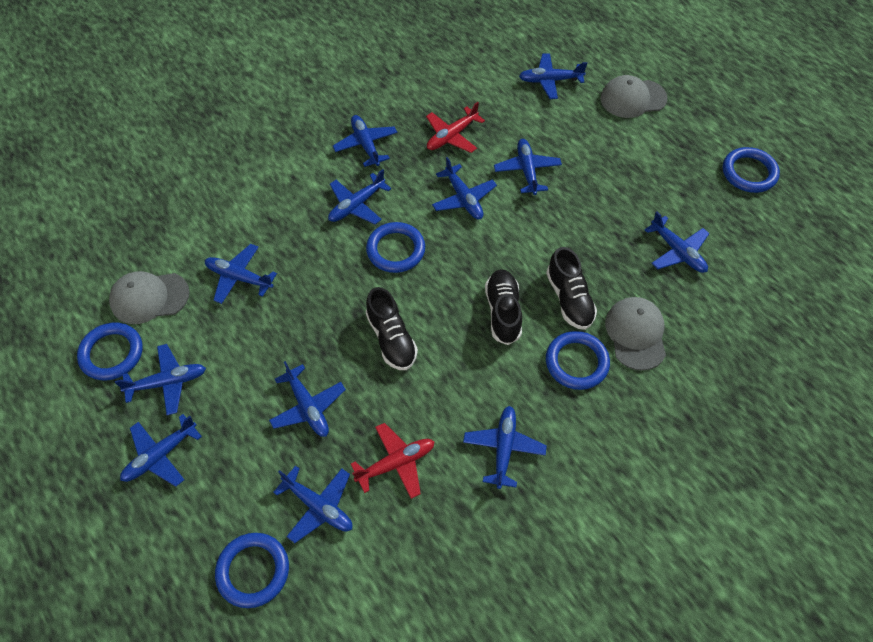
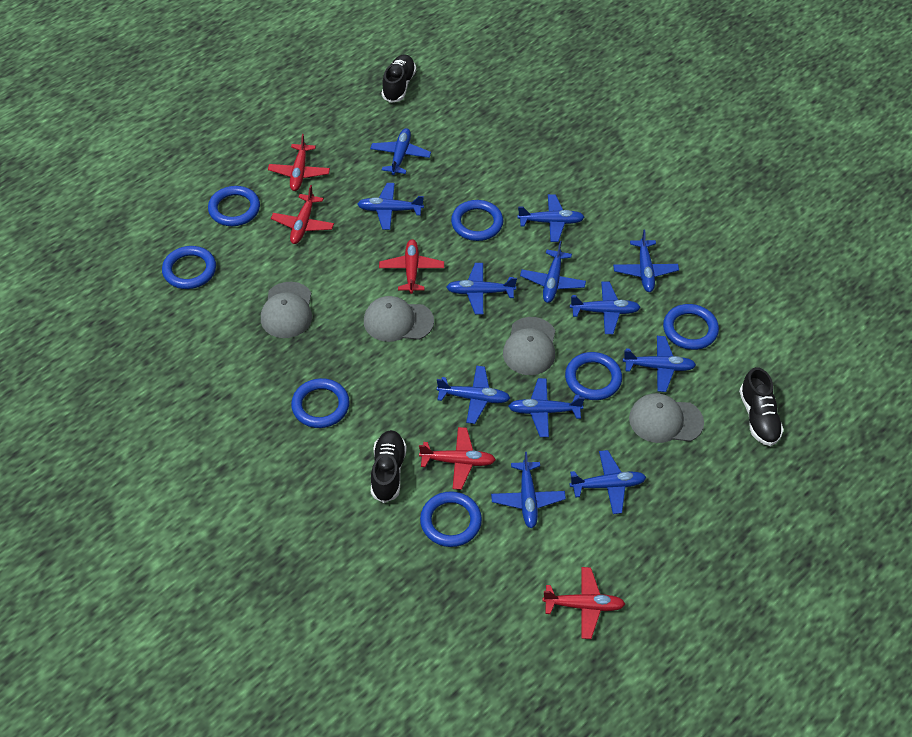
blue ring: [77,322,143,381] [215,533,289,608] [366,222,425,273] [546,331,610,390] [723,147,780,193] = 5 -> [162,246,216,289] [208,186,260,226] [291,378,350,428] [420,491,482,547] [451,200,503,241] [565,352,622,400] [663,304,719,350] = 7
grey cap: [109,271,190,324] [601,75,668,118] [605,297,666,371] = 3 -> [261,282,312,338] [364,296,434,342] [503,317,556,375] [629,393,704,443] = 4
red plane: [351,423,435,499] [426,102,485,153] = 2 -> [268,134,330,191] [271,185,334,244] [379,239,444,294] [419,427,496,490] [542,567,625,639] = 5

